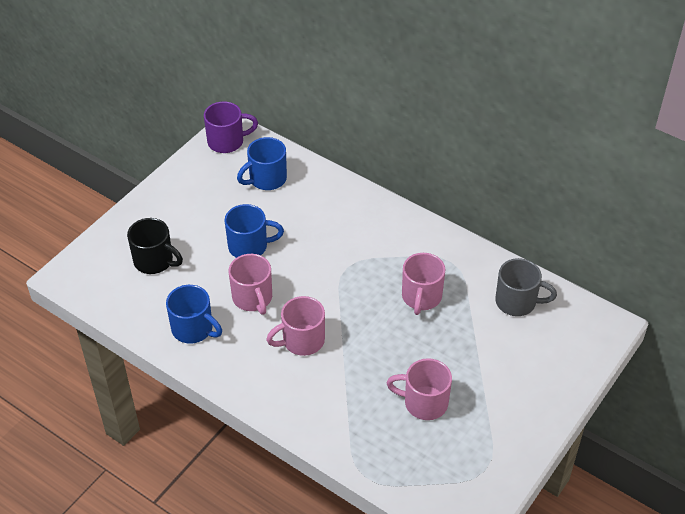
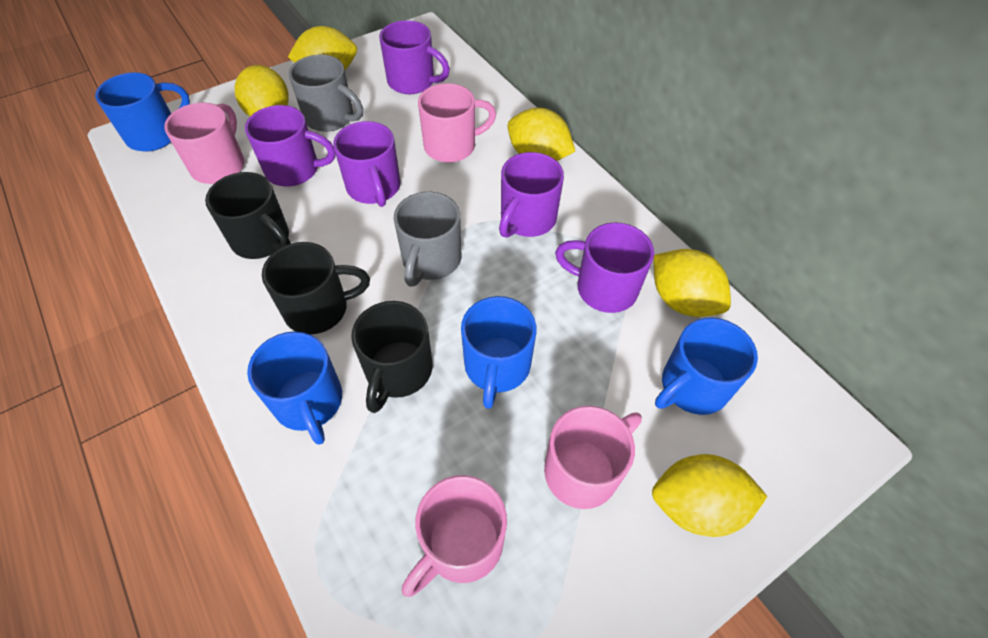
black mug: [127,218,183,274] = 1 -> [205,172,291,259] [262,242,370,334] [351,301,432,413] = 3
blue mug: [166,285,222,344] [224,204,284,258] [237,137,287,190] = 3 -> [95,72,190,152] [247,331,342,445] [461,296,537,409] [655,318,758,415] = 4
grey mug: [495,258,557,316] = 1 -> [289,55,363,132] [394,192,461,287] = 2
purple mug: [204,101,258,153] = 1 -> [245,105,335,186] [333,121,400,207] [379,20,450,94] [499,152,564,238] [555,222,654,313] = 5
yellow lemon: none = 0 -> [234,65,289,116] [288,26,357,70] [507,108,575,161] [652,454,768,537] [653,249,731,317] = 5

